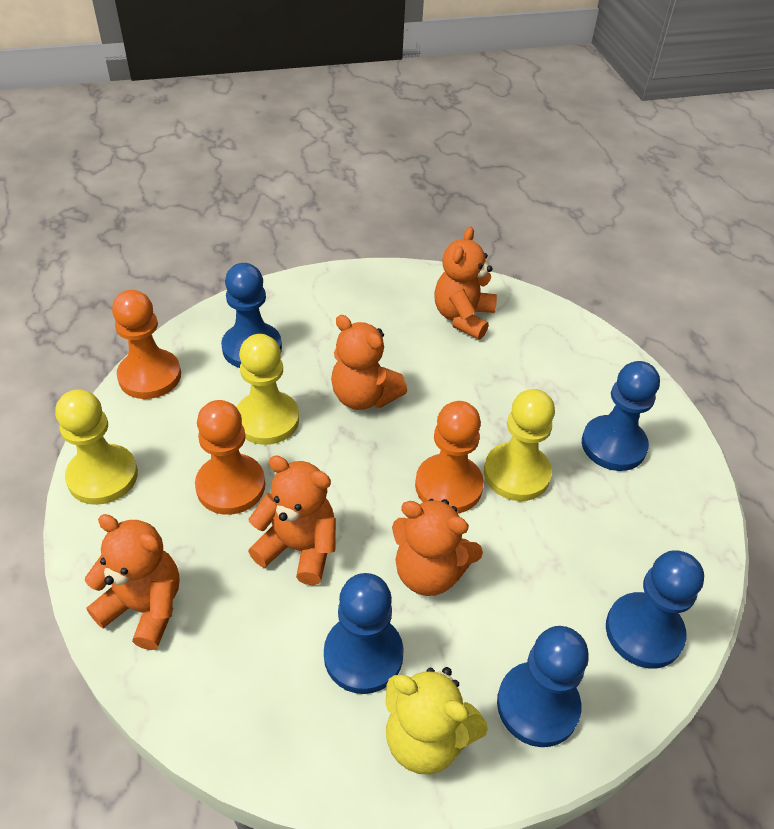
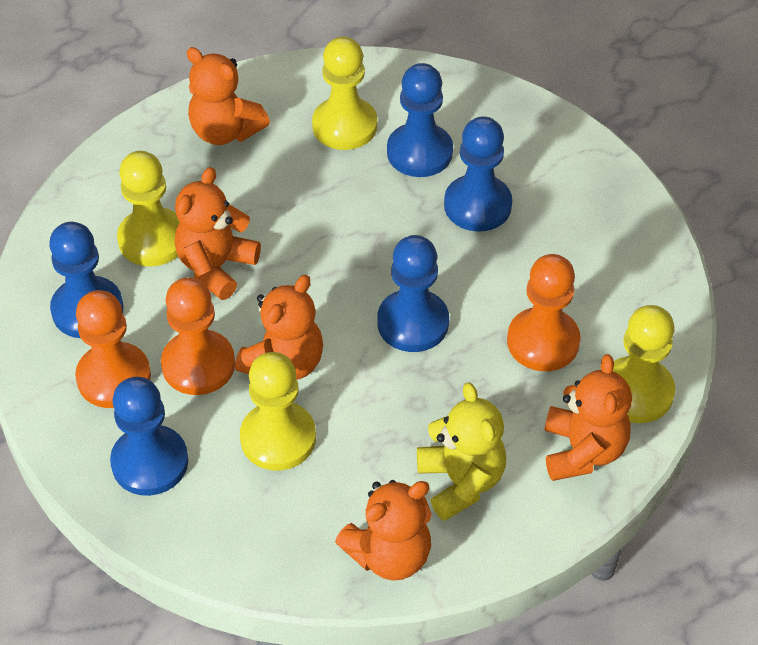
yellow pawn: [55,389,138,505] [236,334,299,445] [484,389,555,501] = 3 -> [117,151,180,266] [240,352,316,471] [312,36,377,150] [613,305,675,423] = 4

